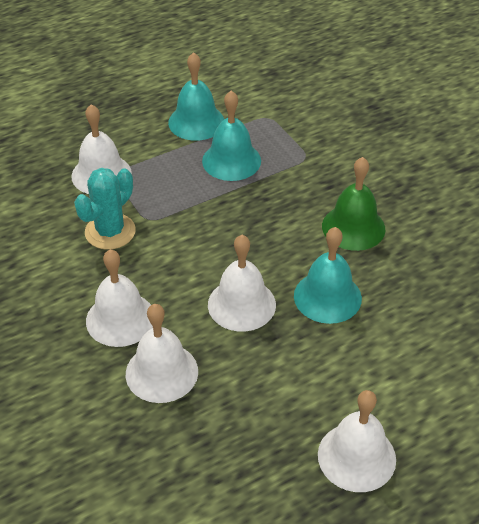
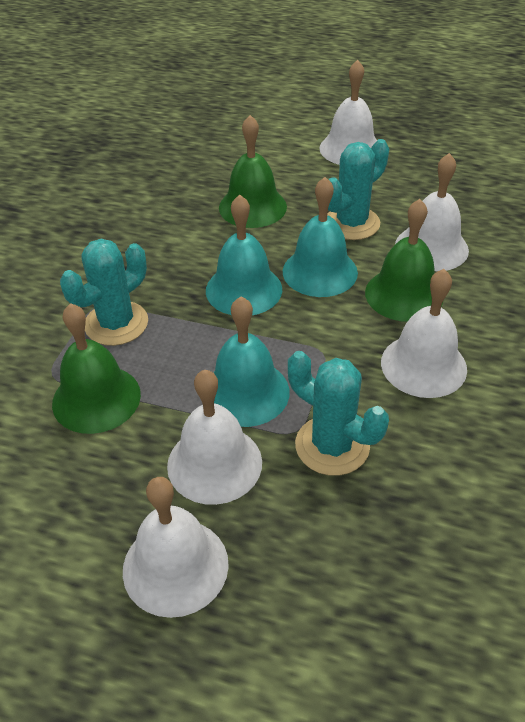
green bell: [322,157,386,251] = 1 -> [52,303,141,434] [219,115,287,228] [365,199,443,322] = 3
turquoise cactus: [74,168,136,250] = 1 -> [60,239,148,346] [288,351,389,476] [327,139,389,240] = 3

